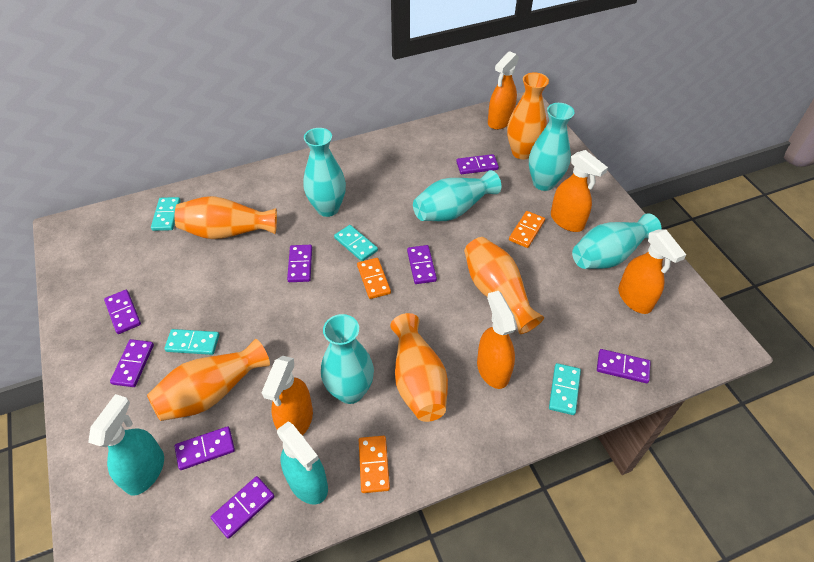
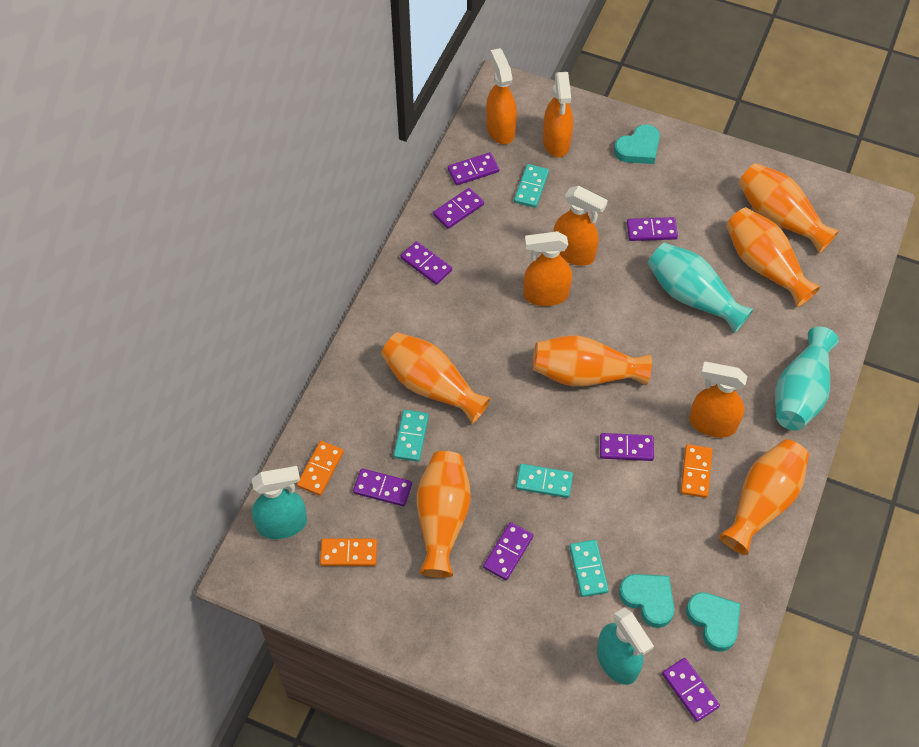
orange vase: [147,339,270,421] [174,196,277,239] [390,313,448,422] [464,237,544,334] [507,72,549,159] = 5 -> [381,332,491,424] [417,451,471,578] [533,335,652,387] [719,439,809,555] [726,207,821,307] [738,163,839,253] = 6
turquoise heart: none = 0 -> [614,124,660,164] [619,574,675,628] [686,592,740,652] = 3
turquoise vase: [303,128,346,217] [321,314,374,404] [413,170,501,221] [529,103,575,191] [572,213,662,269] = 5 -> [647,242,754,333] [775,326,839,430] = 2

